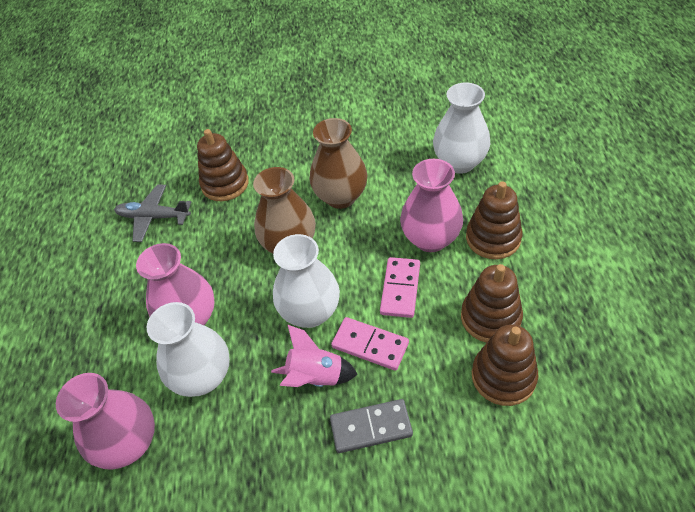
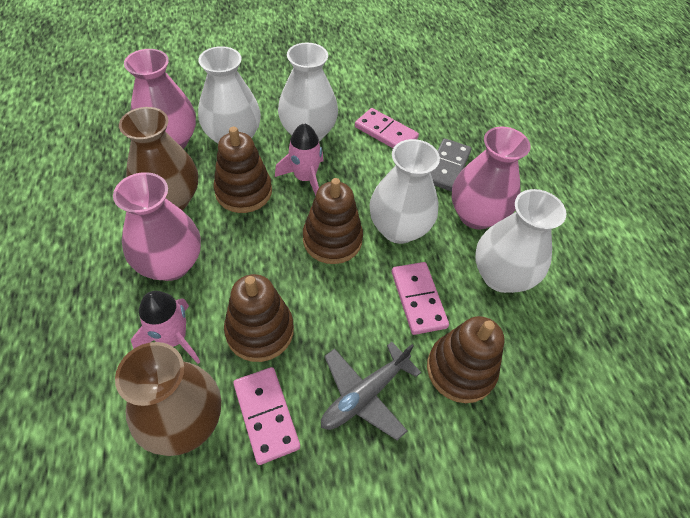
pink domino: [331,317,409,371] [380,257,420,318] = 2 -> [233,367,300,465] [355,108,419,148] [392,262,449,335] = 3
pink rocket: [271,324,358,387] = 1 -> [131,291,200,364] [275,123,323,196] = 2
white vase: [147,302,230,397] [273,234,340,328] [433,82,490,174] = 3 -> [198,46,261,144] [278,43,338,142] [369,139,440,244] [475,189,566,293] = 4

